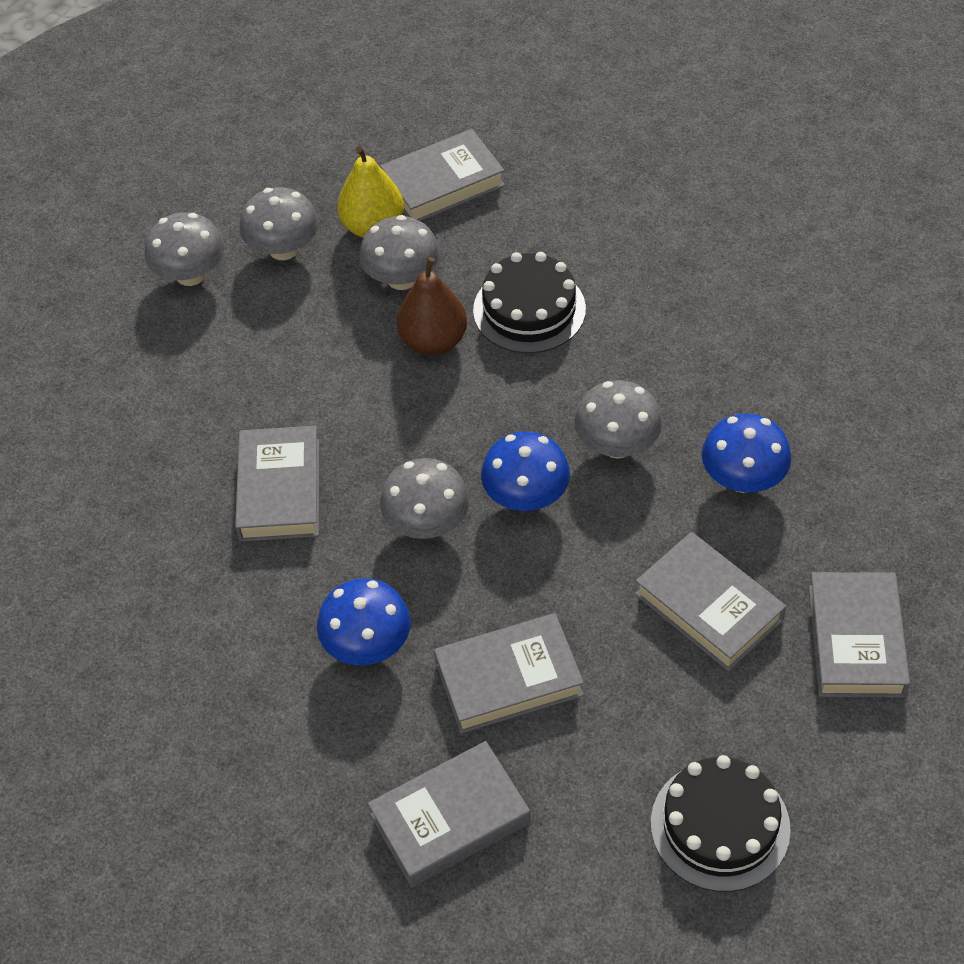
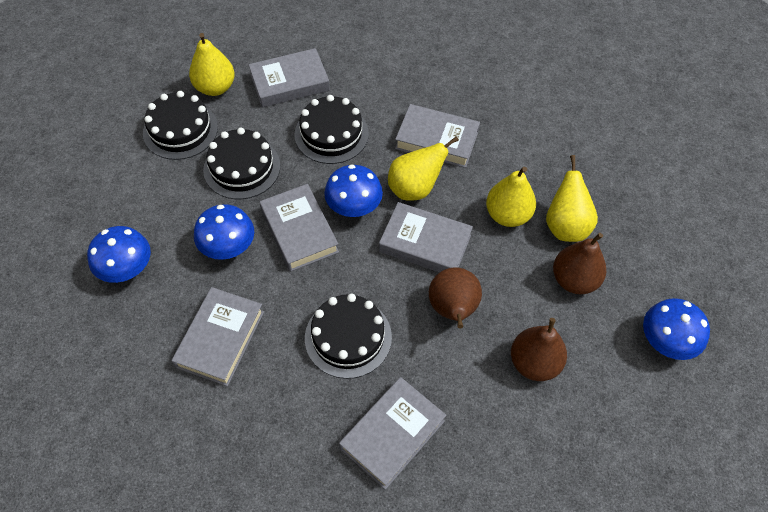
black cake: [473,252,586,353] [651,755,791,892] = 2 -> [143,91,218,160] [203,128,280,199] [294,95,369,164] [305,294,392,379] = 4
blue mushroom: [317,579,411,665] [481,432,570,511] [702,414,792,493] = 3 -> [87,226,151,283] [194,204,254,260] [324,164,383,217] [643,298,710,360] = 4
brown pear: [397,257,467,355] = 1 -> [429,267,482,329] [511,318,567,381] [553,233,606,294] = 3
grey mushroom: [145,213,225,286] [240,187,319,260] [359,215,440,290] [380,458,470,539] [574,380,662,459] = 5 -> none = 0
yellow pear: [337,146,404,238] = 1 -> [189,33,235,96] [388,136,459,201] [486,167,536,227] [546,155,598,242] = 4

